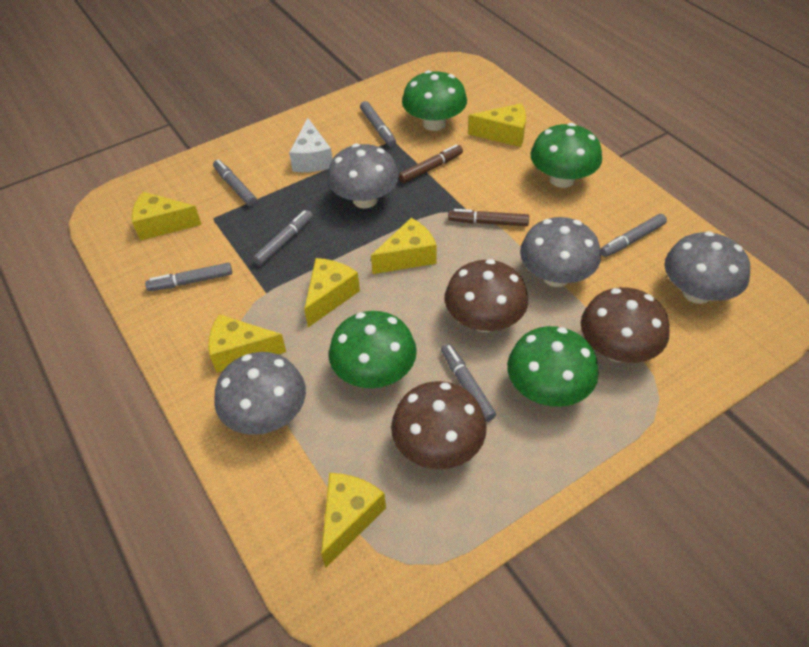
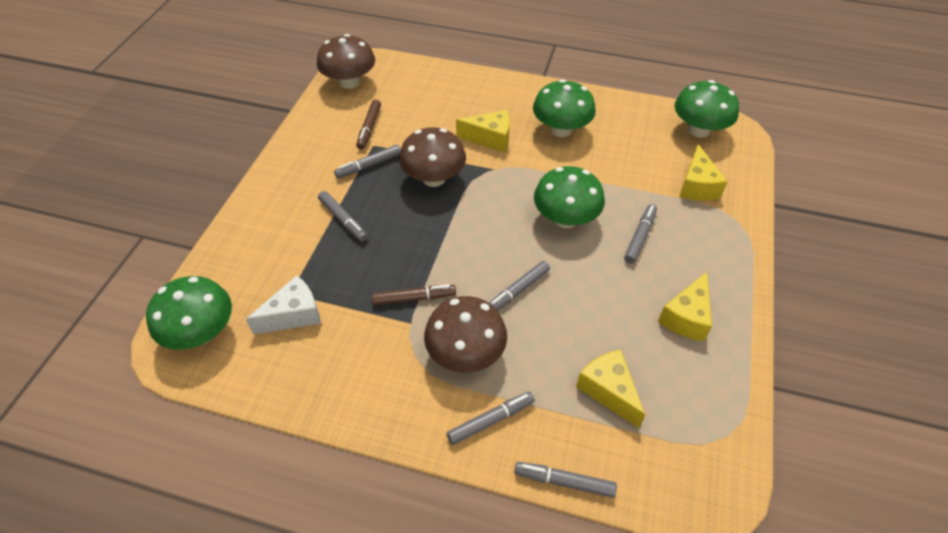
grey mushroom: [214,352,306,435] [327,144,399,209] [520,217,601,287] [664,231,750,304] = 4 -> none = 0
yellow cheese: [132,192,201,241] [208,314,286,373] [304,258,360,327] [321,473,386,568] [371,218,437,274] [468,103,526,147] = 6 -> [456,110,510,152] [576,350,645,428] [658,272,712,341] [679,144,727,200] = 4

